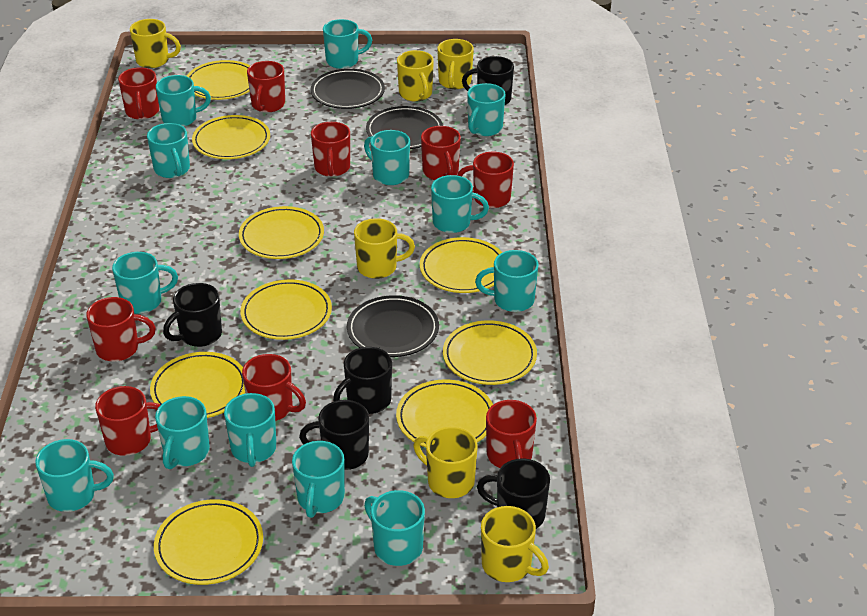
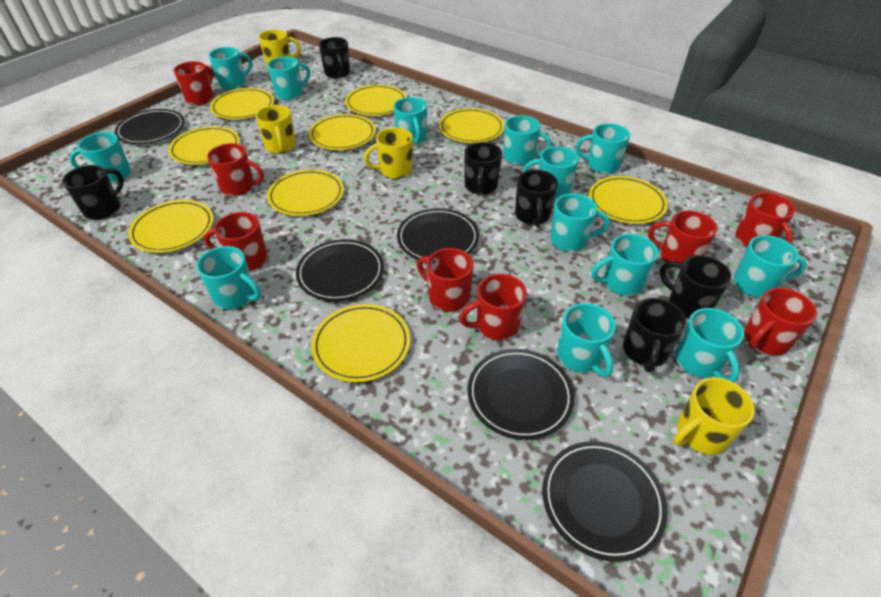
black mug: [163,283,222,347] [299,400,369,470] [333,347,392,414] [462,56,514,105] [477,459,550,529] = 5 -> [62,165,124,220] [319,37,350,79] [464,142,502,195] [515,169,558,226] [623,298,687,372] [660,255,732,319] = 6
black plate: [311,69,385,109] [347,295,439,357] [366,106,443,149] = 3 -> [115,109,185,144] [296,239,384,301] [397,208,479,260] [468,349,574,440] [542,441,668,562] = 5
red mug: [86,297,156,362] [95,386,161,456] [118,67,160,120] [242,354,306,421] [247,61,285,113] [311,122,350,177] [421,126,461,180] [457,152,514,208] [486,400,537,468] = 9 -> [174,61,214,105] [204,212,267,271] [207,143,264,196] [417,248,474,312] [459,274,527,340] [648,210,717,270] [735,192,796,247] [744,287,817,355] = 8
yellow mug: [130,19,181,68] [354,218,415,279] [397,50,434,102] [413,427,478,498] [437,39,474,89] [481,506,549,582] = 6 -> [256,105,296,154] [258,29,301,67] [364,128,413,179] [673,377,755,455] = 4

